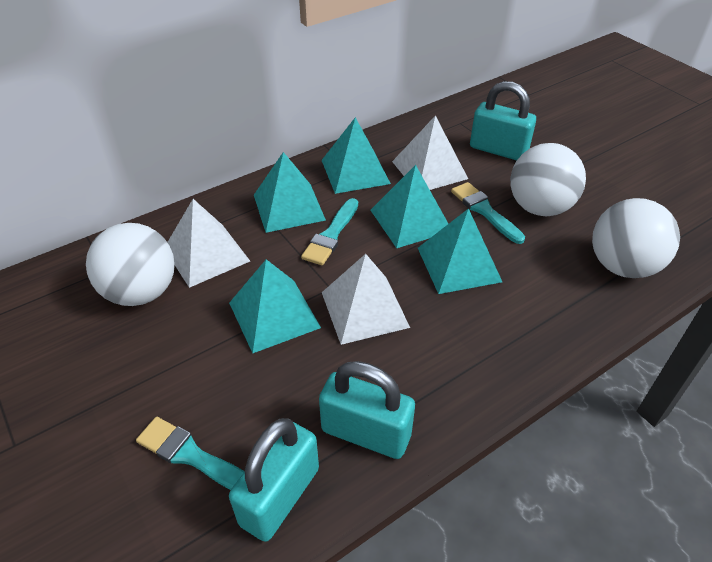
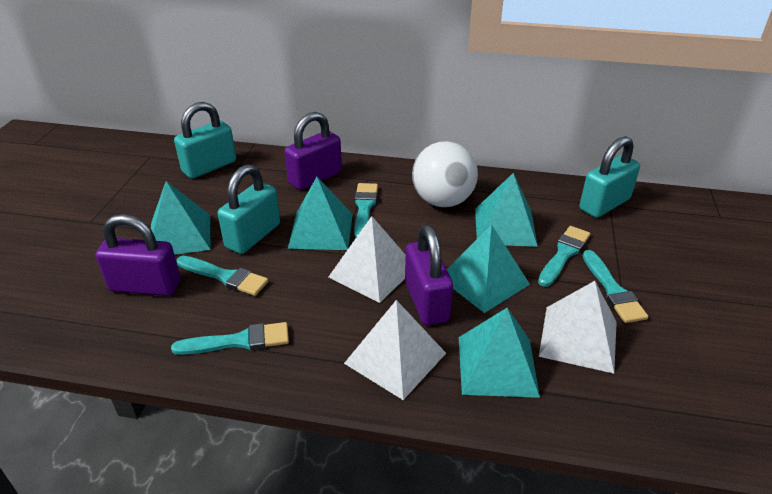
purple padlock: none = 0 -> [96,214,180,296] [284,112,342,190] [405,224,453,325] = 3
turquoise brush: [136,417,245,490] [301,198,358,265] [451,182,525,244] = 3 -> [171,322,289,355] [177,256,268,296] [354,183,378,239] [538,226,590,287] [583,250,648,323] = 5
white ball: [86,223,175,306] [510,143,586,216] [592,198,680,278] = 3 -> [412,141,478,207] = 1

